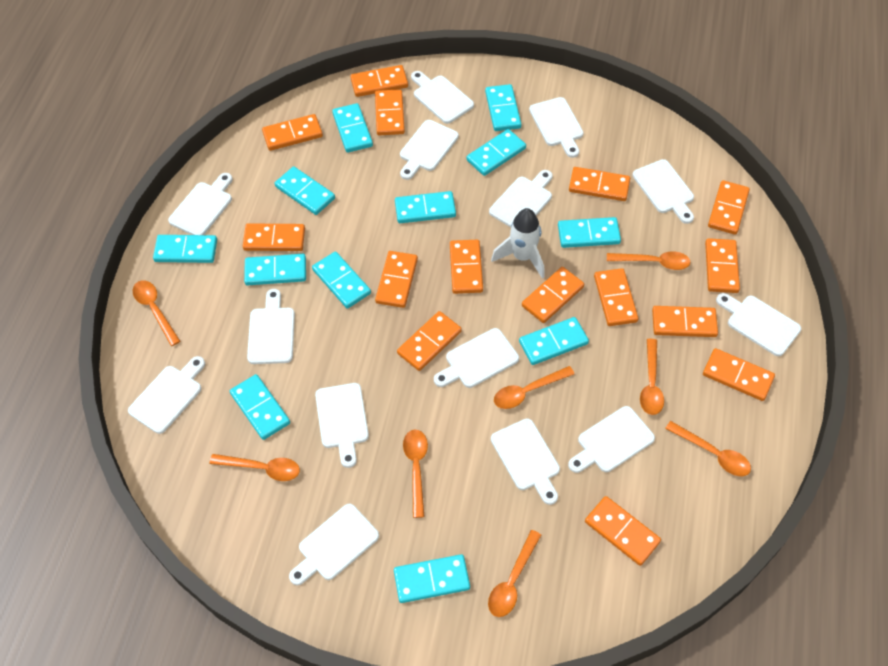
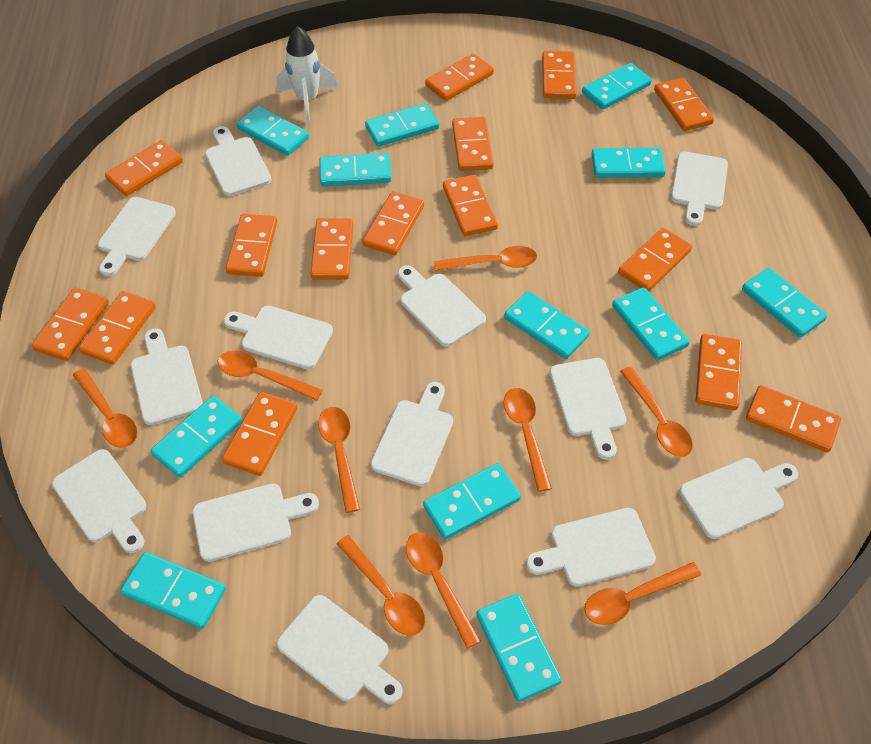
orange spoon: [132,280,180,346] [210,454,300,481] [403,430,428,518] [488,530,541,617] [494,366,574,409] [607,251,690,270] [640,339,664,415] [665,421,751,476] = 8 -> [73,368,138,448] [218,351,323,401] [318,407,360,513] [337,535,425,636] [406,532,481,649] [434,246,537,271] [504,388,552,492] [584,562,701,625] [620,366,693,457] = 9
white cutting board: [128,356,205,434] [168,173,233,235] [247,289,295,364] [289,503,379,585] [315,383,369,468] [400,120,459,180] [411,71,474,124] [434,328,519,388] [489,170,553,227] [491,418,560,505] [529,97,584,158] [568,406,655,473] [632,159,694,224] [716,293,801,356] = 14 -> [52,449,146,553] [98,197,176,276] [131,328,203,425] [193,483,319,562] [205,126,272,196] [224,306,333,369] [277,595,403,704] [371,382,453,486] [398,265,486,347] [526,508,656,586] [549,358,626,459] [671,152,728,226] [679,458,798,539] = 13

